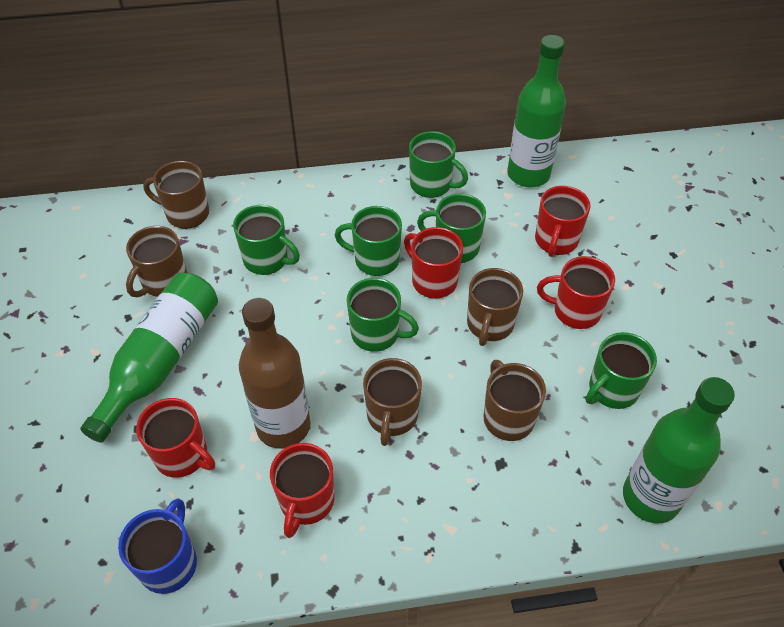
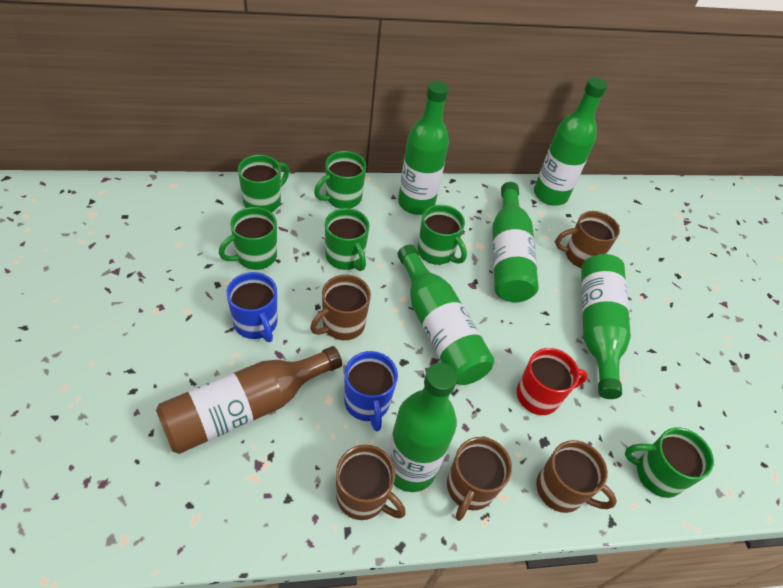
blue mug: [118,498,197,594] = 1 -> [226,272,277,342] [344,351,398,431] = 2
green bottle: [80,273,218,443] [507,35,566,187] [623,377,735,523] = 3 -> [388,363,457,492] [397,245,495,385] [398,81,449,215] [492,182,539,302] [534,77,608,206] [581,254,631,399] = 6
red mug: [136,398,215,478] [270,443,334,538] [404,227,463,299] [535,186,591,257] [537,256,615,329] = 5 -> [517,348,588,415] = 1

